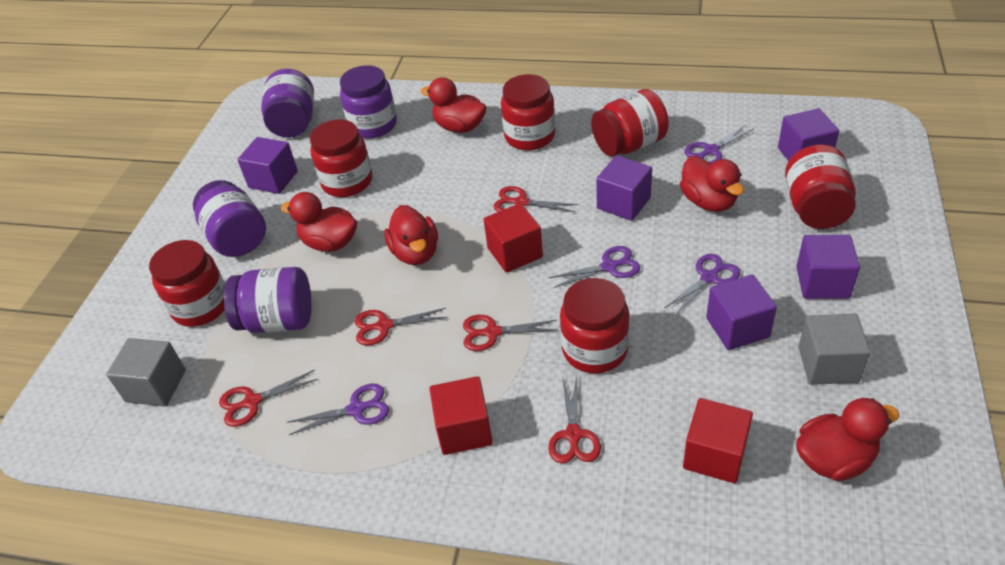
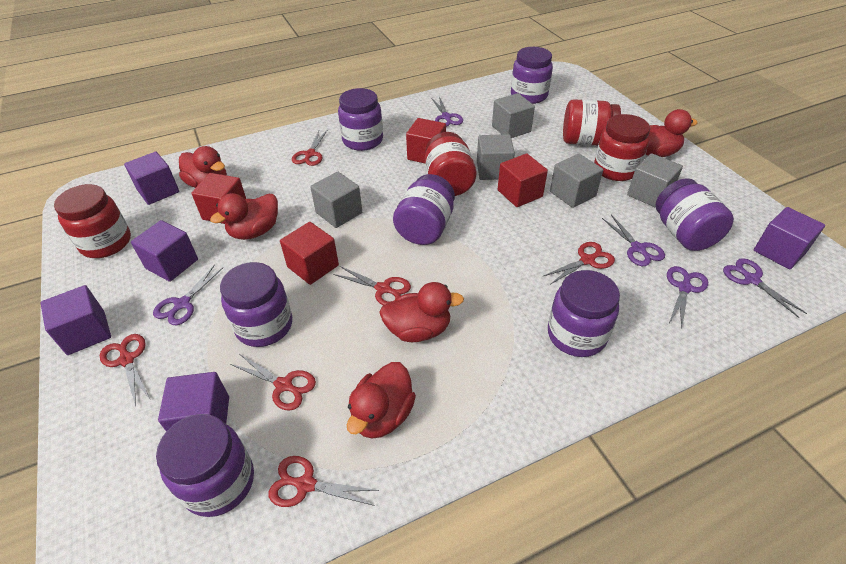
grey cube: [106,338,186,406] [798,314,870,385] = 2 -> [310,172,362,228] [477,134,515,180] [492,93,535,138] [550,153,603,208] [627,153,683,208] = 5
purple jar: [193,180,266,257] [224,267,312,333] [261,69,314,138] [340,65,397,139] = 4 -> [156,414,254,517] [220,262,292,347] [338,88,383,151] [393,174,455,245] [511,47,553,104] [548,270,620,357] [655,178,734,251] = 7
purple scissors: [287,384,389,435] [549,246,640,288] [664,254,740,316] [684,125,754,164] = 4 -> [153,265,223,325] [431,97,463,127] [602,215,665,266] [667,266,708,330] [723,258,807,318] = 5
red cube: [429,376,493,455] [484,203,543,273] [683,398,753,483] = 3 -> [191,173,246,224] [280,222,339,285] [406,118,446,163] [498,153,548,207] = 4
red jar: [149,240,226,327] [310,119,372,197] [501,74,555,151] [560,278,630,374] [591,89,669,157] [785,144,856,229] = 6 -> [54,184,131,258] [425,132,476,196] [563,99,621,145] [594,114,650,181] = 4
red scissors: [219,370,319,427] [355,308,448,346] [463,315,558,351] [494,186,578,212] [548,376,601,463] = 5 -> [100,334,150,406] [230,354,316,411] [269,456,379,507] [292,131,327,166] [333,266,411,305] [544,242,615,284] = 6

